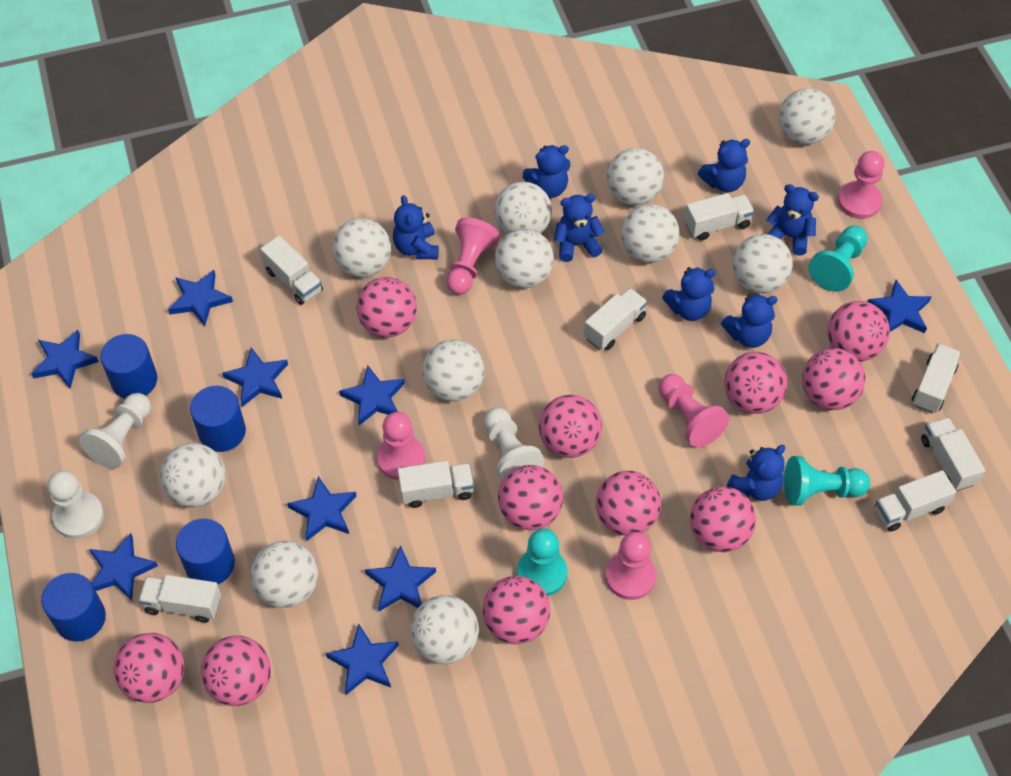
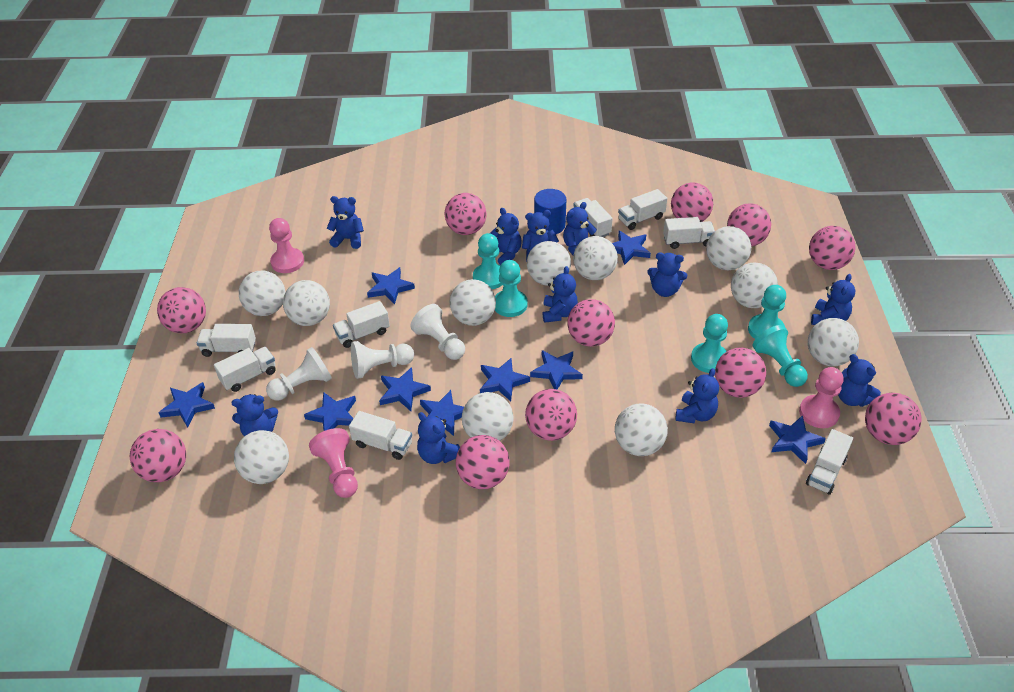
blue cylinder: [41,573,106,642] [100,334,158,399] [176,519,235,584] [190,386,246,452] = 4 -> [534,189,566,234] = 1
blue teddy bear: [393,195,439,259] [523,145,570,198] [554,194,604,262] [662,267,716,321] [698,139,750,192] [721,294,778,348] [726,445,785,501] [766,184,819,256] = 8 -> [232,394,278,436] [327,196,364,249] [417,412,460,464] [490,208,522,265] [522,210,559,262] [543,266,578,323] [563,202,597,255] [647,252,687,297] [675,368,719,423] [811,274,855,325] [838,354,881,407] = 11
pink pawn: [377,412,425,480] [446,218,500,295] [606,532,656,600] [659,374,729,447] [838,151,885,219] = 5 -> [269,218,304,273] [309,428,358,498] [799,367,844,428] = 3
turquoise pawn: [517,529,567,596] [784,456,870,506] [809,226,868,292] = 3 -> [473,233,502,289] [495,260,528,317] [691,314,728,373] [748,285,786,339] [753,325,808,387] = 5

